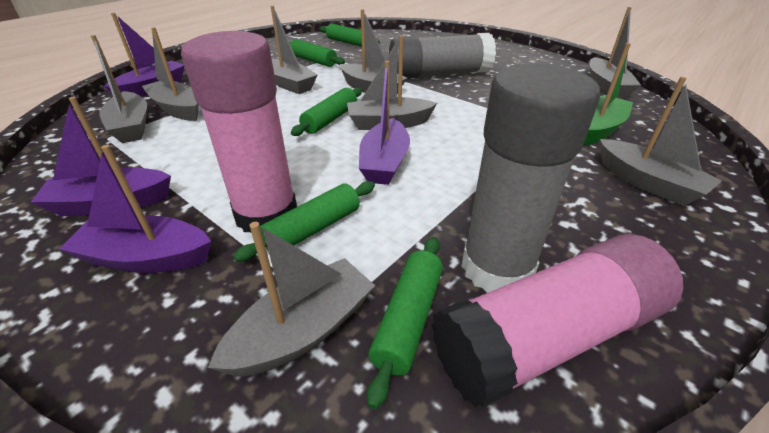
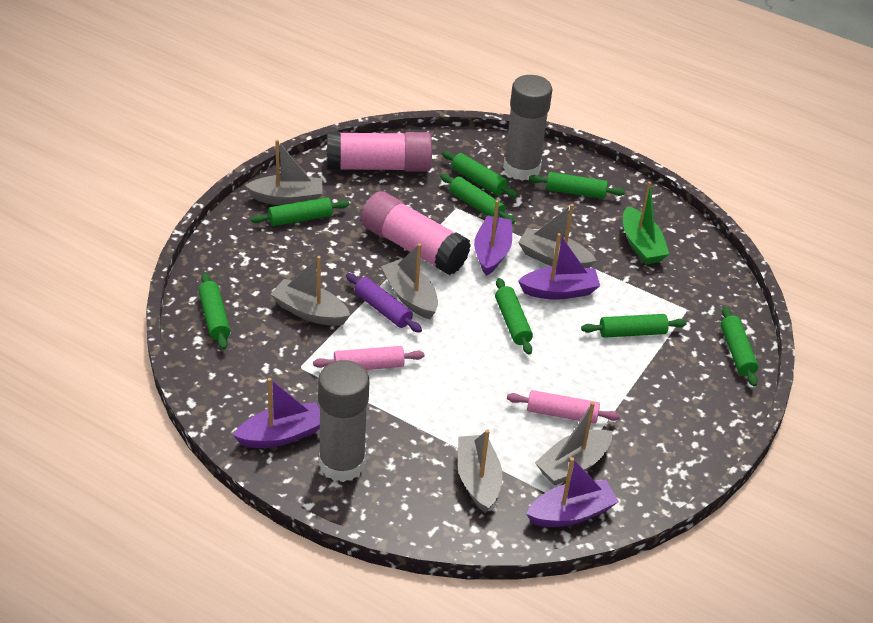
green rolling pin: [233,181,375,262] [289,39,345,67] [291,88,362,136] [319,24,380,47] [367,237,443,410] = 5 -> [198,273,230,350] [251,197,349,226] [440,174,515,224] [442,151,518,198] [495,278,533,355] [529,172,625,199] [581,314,686,338] [721,306,759,387] = 8
grey boat: [91,35,147,143] [142,27,199,121] [208,222,375,377] [270,6,317,94] [340,9,407,94] [347,35,437,130] [590,7,641,99] [600,77,722,206] = 8 -> [245,140,323,205] [271,256,350,326] [381,243,438,319] [458,429,503,513] [518,204,597,268] [535,402,612,485] = 6
pink rolling pin: none = 0 -> [313,346,425,370] [507,390,620,424] = 2
purple rolling pin: none = 0 -> [346,273,422,333] = 1

